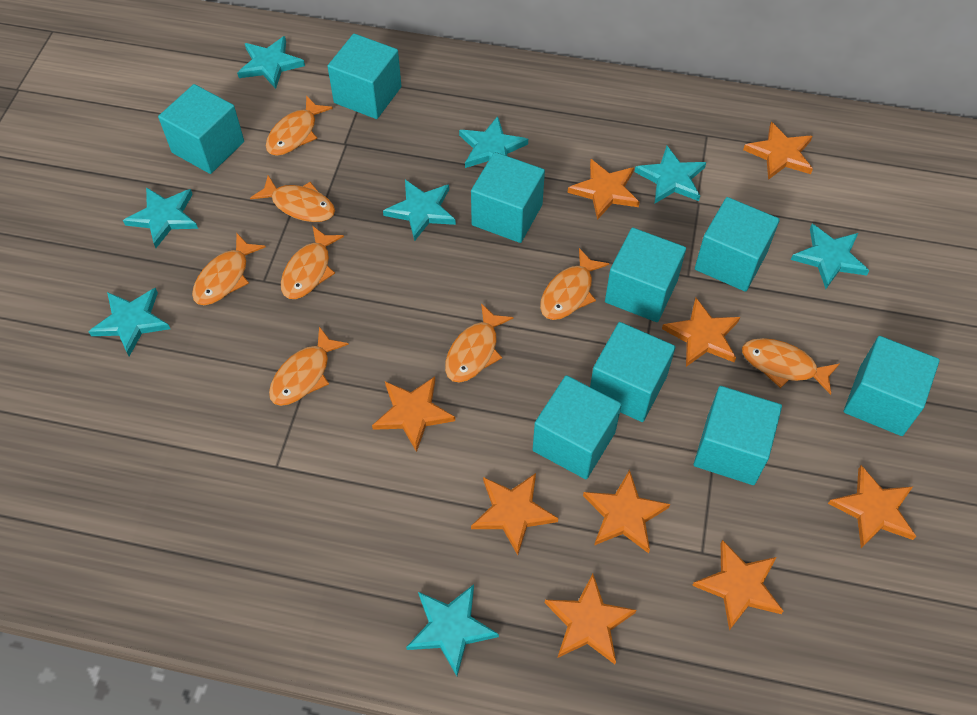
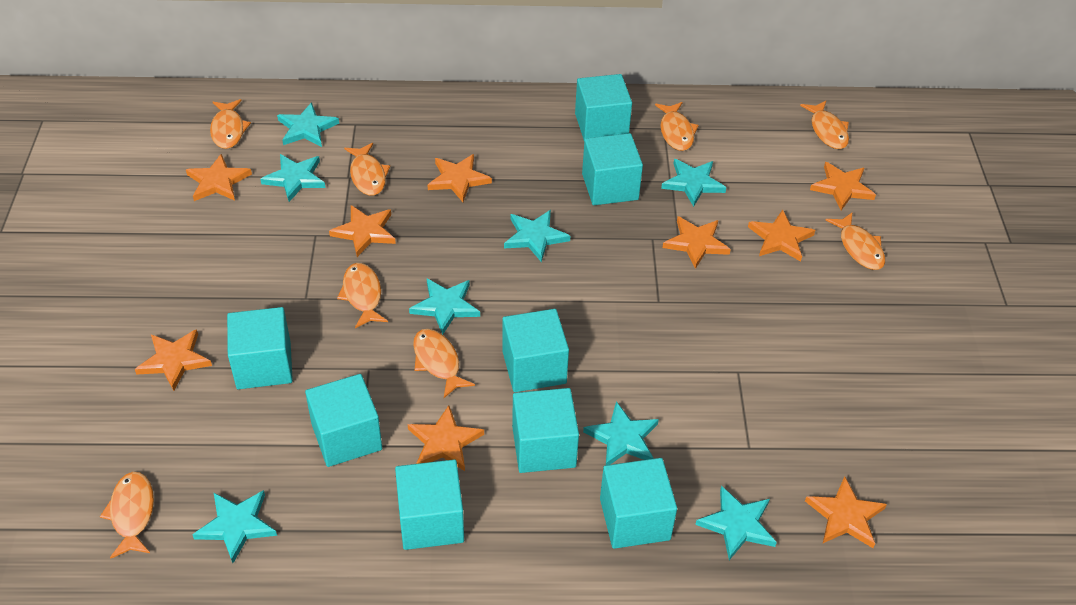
turquoise cube: [158,84,244,174] [327,34,401,119] [471,152,545,243] [532,375,622,479] [590,322,675,422] [605,228,686,322] [694,386,782,485] [695,197,780,292] [844,336,940,436] = 9 -> [227,307,293,389] [305,374,382,467] [395,460,464,550] [502,309,569,392] [512,388,579,473] [575,74,632,140] [582,133,643,205] [600,458,677,549] = 8

